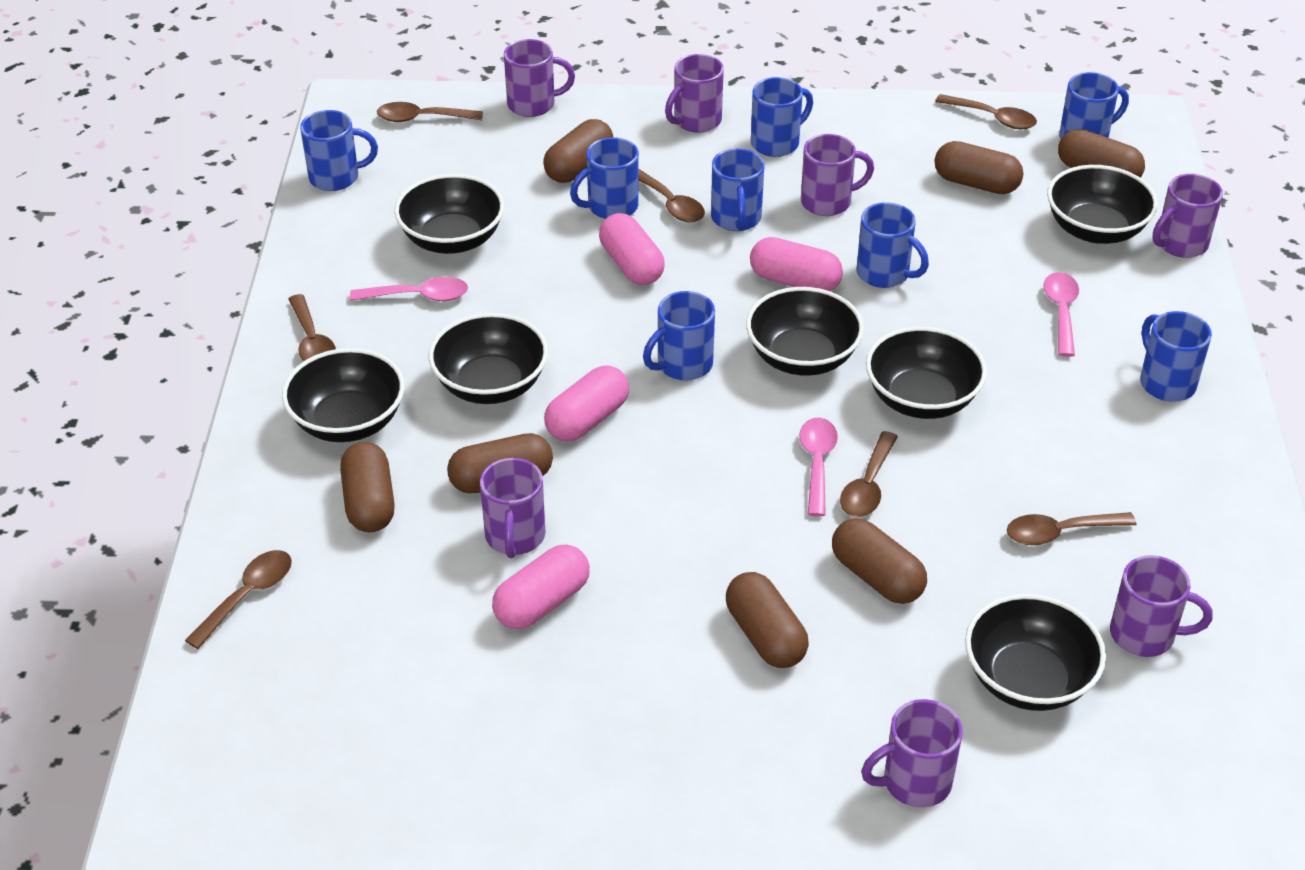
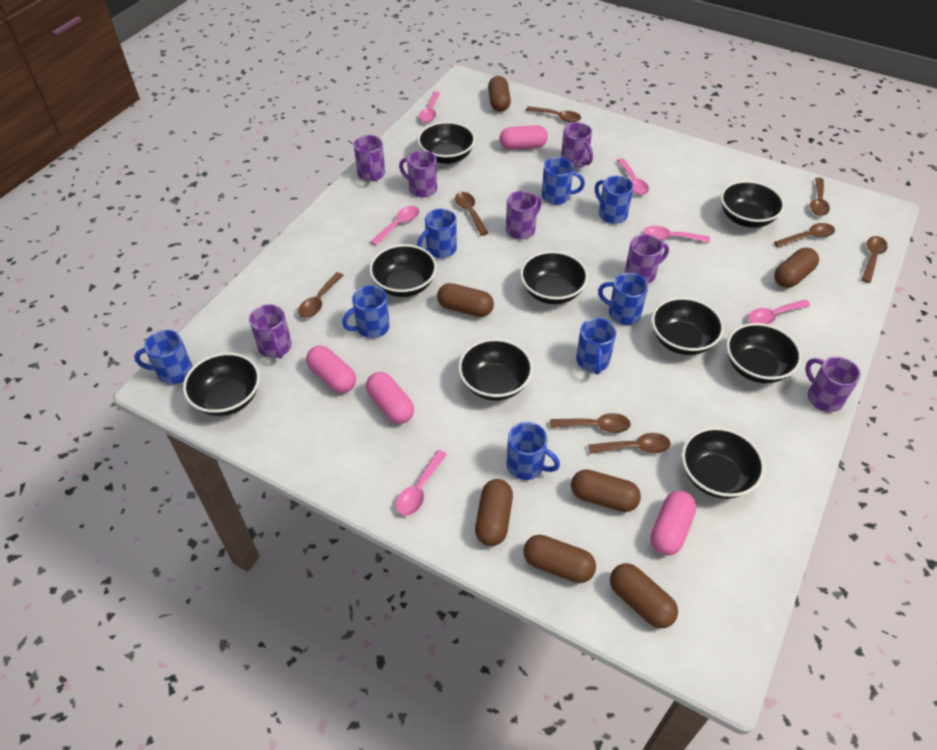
black bowl: [282,348,405,442] [394,174,504,254] [429,313,548,404] [746,287,864,376] [866,327,987,419] [965,594,1106,711] [1047,165,1158,244] = 7 -> [183,352,260,416] [369,244,437,297] [417,121,475,164] [458,339,533,401] [520,251,588,304] [651,297,724,355] [681,427,765,499] [721,181,785,228] [726,323,802,383] = 9
brown spoon: [185,550,292,649] [288,294,336,361] [377,102,483,122] [639,169,705,222] [840,431,898,517] [935,94,1037,129] [1007,512,1137,545] = 7 -> [298,272,344,318] [455,192,488,236] [526,106,581,122] [550,413,631,433] [588,433,670,454] [774,223,835,248] [810,177,830,216] [861,236,888,283] = 8
pink spoon: [350,277,468,301] [799,418,838,517] [1044,272,1079,357] = 3 -> [370,206,419,246] [396,450,447,516] [419,91,440,123] [617,158,649,195] [643,226,710,243] [748,300,811,324] = 6

